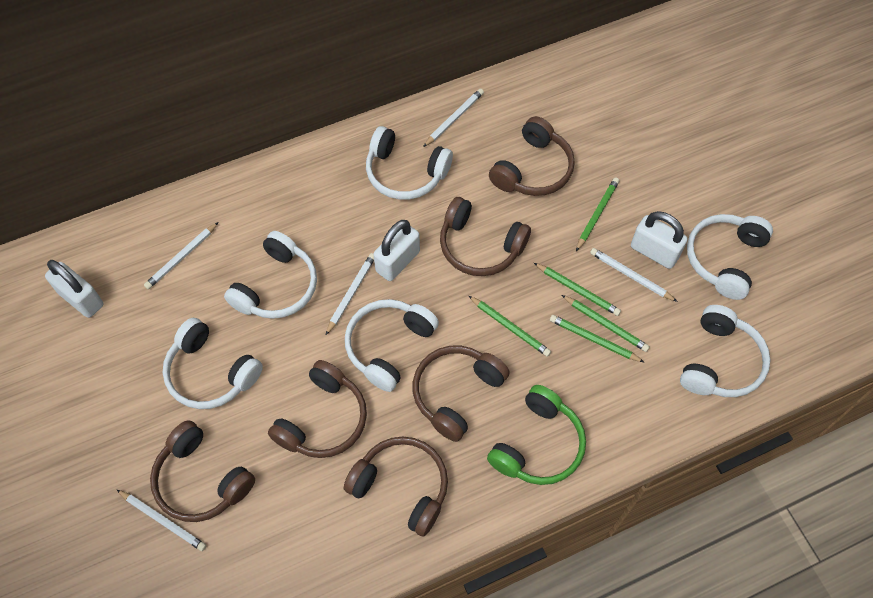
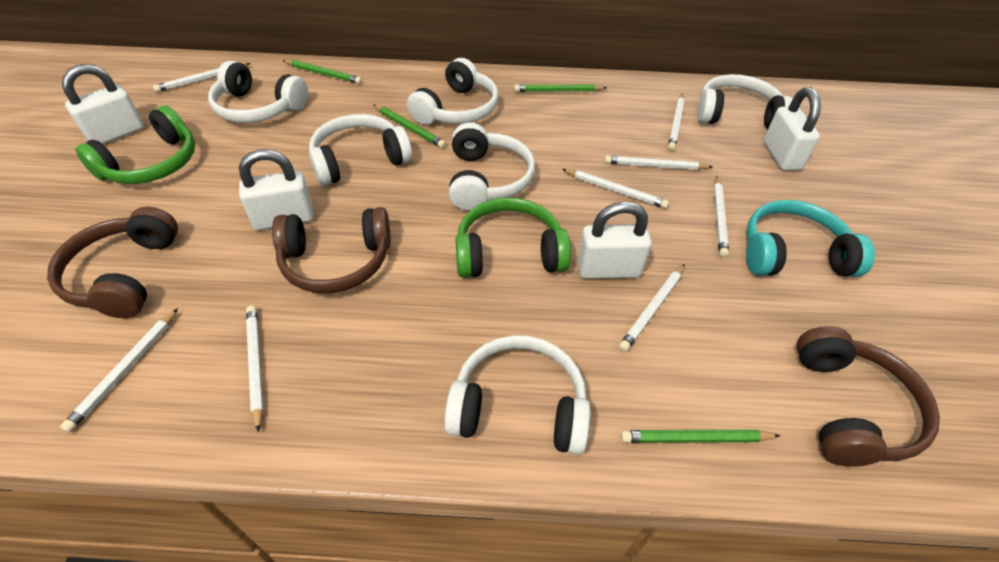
brown headphones: [150,420,255,522] [268,360,367,458] [344,436,448,537] [413,346,510,442] [440,197,531,276] [489,116,575,196] = 6 -> [47,207,178,318] [272,207,391,293] [797,326,940,467] = 3
green headphones: [487,385,586,485] = 1 -> [75,106,195,184] [456,197,571,278] = 2
green pencil: [469,296,551,357] [534,263,621,316] [550,315,644,362] [562,295,650,352] [576,178,619,251] = 5 -> [282,60,362,84] [374,105,446,148] [514,84,607,92] [621,430,780,443] = 4
turquoise headphones: none = 0 -> [746,200,875,277] = 1
white padlock: [45,260,103,318] [374,220,420,281] [631,211,688,269] = 3 -> [62,64,144,144] [239,149,314,230] [577,201,652,279] [764,87,821,171] = 4
white pencil: [117,490,206,551] [144,222,218,289] [326,253,374,335] [423,89,484,147] [590,248,678,302] = 5 -> [60,308,178,432] [153,63,250,92] [246,306,264,432] [562,169,669,209] [604,155,713,170] [619,264,685,352] [668,93,685,150] [714,176,729,257] = 8

